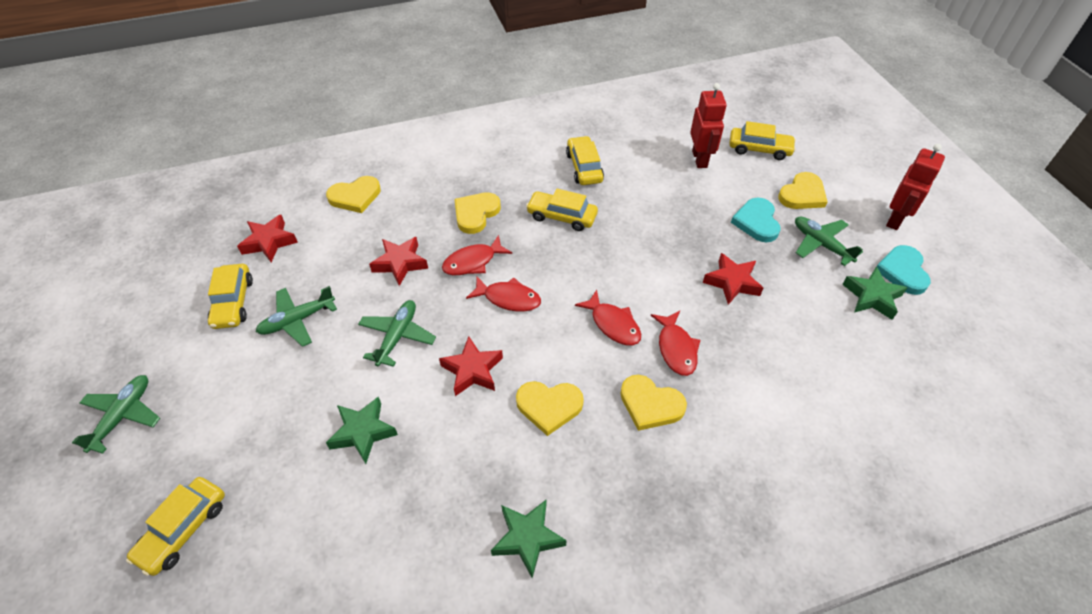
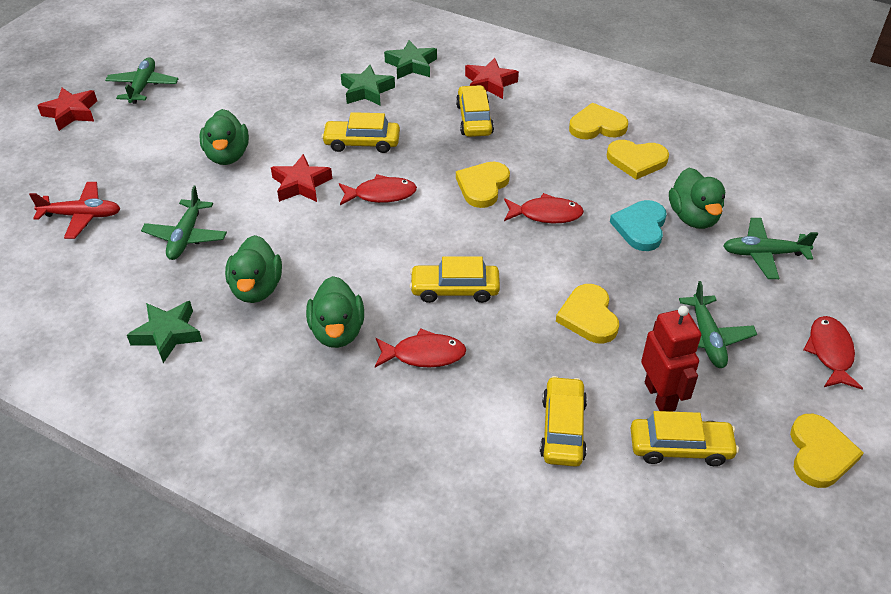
green duck: none = 0 -> [199,109,249,165] [225,235,282,303] [306,276,364,348] [669,168,725,229] = 4
red plane: none = 0 -> [29,182,121,239] = 1
red robot: [690,83,727,168] [886,144,945,230] = 2 -> [641,306,701,412] = 1
red star: [237,215,298,262] [369,237,428,286] [439,336,503,396] [703,253,763,305] = 4 -> [37,88,97,131] [271,154,332,202] [465,58,519,99] = 3
turquoise heart: [731,198,780,242] [877,245,931,295] = 2 -> [610,200,667,251] = 1

